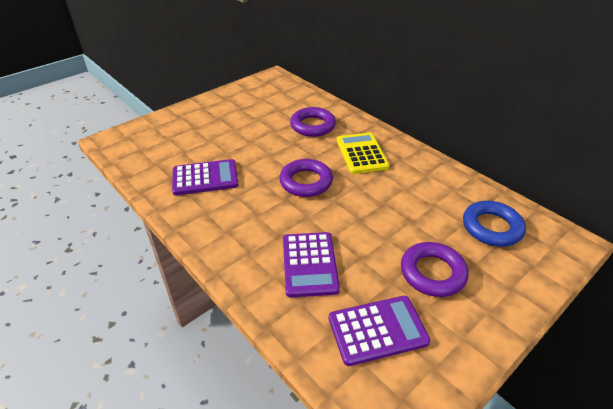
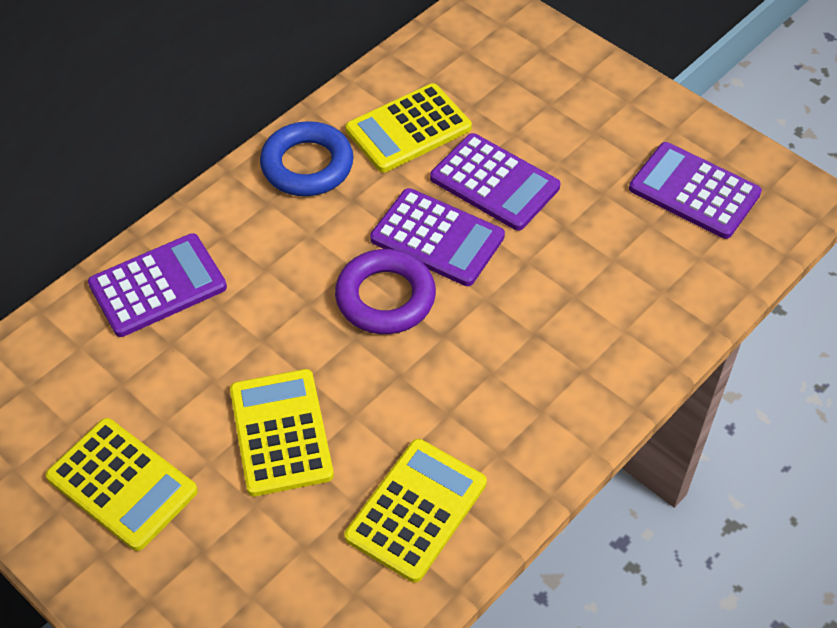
purple calculator: [172,159,239,195] [283,232,340,298] [329,296,430,366] = 3 -> [88,233,227,337] [370,188,505,286] [430,133,560,231] [629,142,762,239] = 4
purple ring: [279,159,333,197] [290,107,336,137] [401,242,469,297] = 3 -> [335,249,436,334] = 1
yellow calculator: [337,133,390,174] = 1 -> [46,418,198,551] [230,369,334,496] [345,439,487,583] [346,83,472,173] = 4

